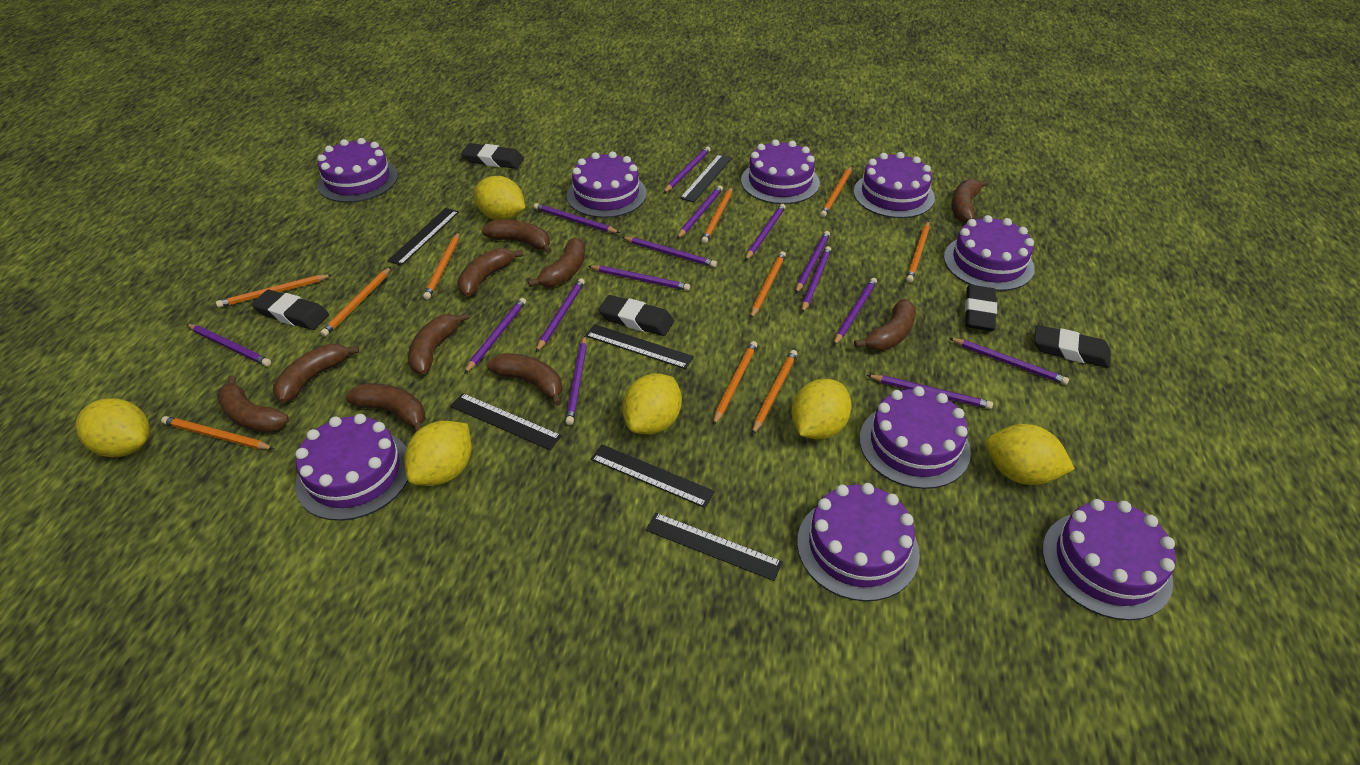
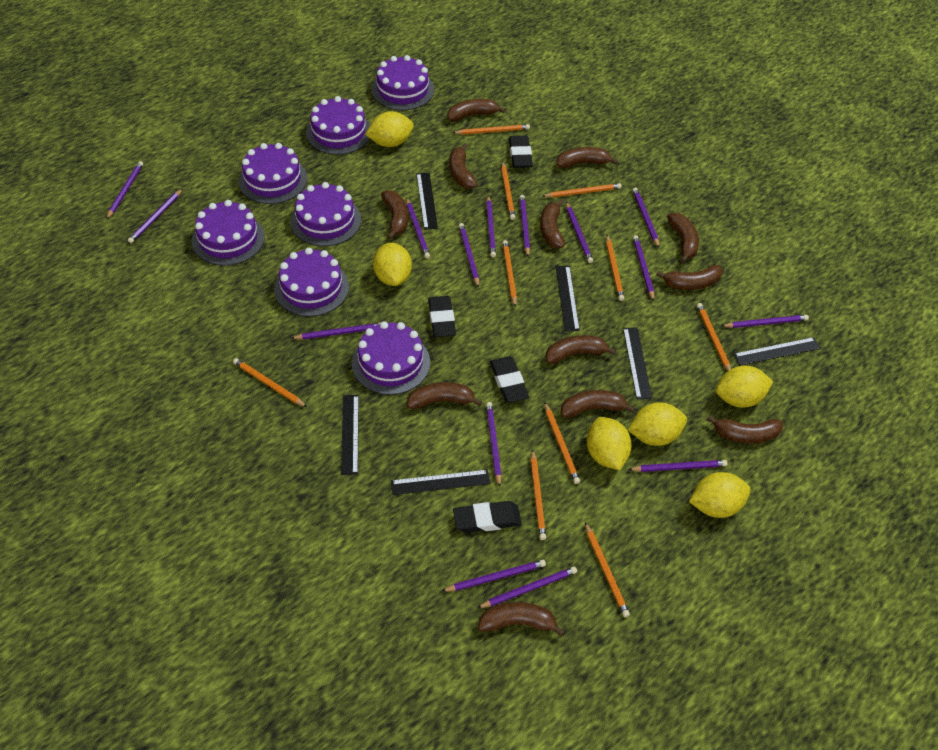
black eraser: [251,290,329,330] [461,143,524,169] [598,295,674,336] [965,285,997,331] [1034,325,1111,368] = 5 -> [428,296,456,337] [453,501,522,533] [490,356,529,403] [509,136,533,168] = 4
brown banana: [217,375,289,433] [273,344,359,403] [346,383,425,433] [408,312,469,375] [457,248,524,297] [482,220,552,254] [487,353,562,406] [528,238,585,287] [854,299,916,351] [951,179,988,223] = 10 -> [381,190,408,240] [407,382,482,409] [447,99,506,121] [449,143,477,189] [478,602,565,637] [540,199,565,248] [545,335,616,364] [557,147,618,168] [561,390,635,418] [656,265,723,290] [667,213,699,263] [707,416,783,444] = 12
purple cake: [295,414,408,521] [317,138,398,203] [567,151,647,218] [741,139,820,204] [797,483,920,601] [854,152,935,218] [859,386,971,489] [944,215,1035,291] [1042,499,1176,620] = 9 -> [192,200,265,266] [238,143,307,204] [274,248,349,317] [290,182,361,246] [306,96,370,155] [352,321,430,395] [371,55,434,110] = 7

